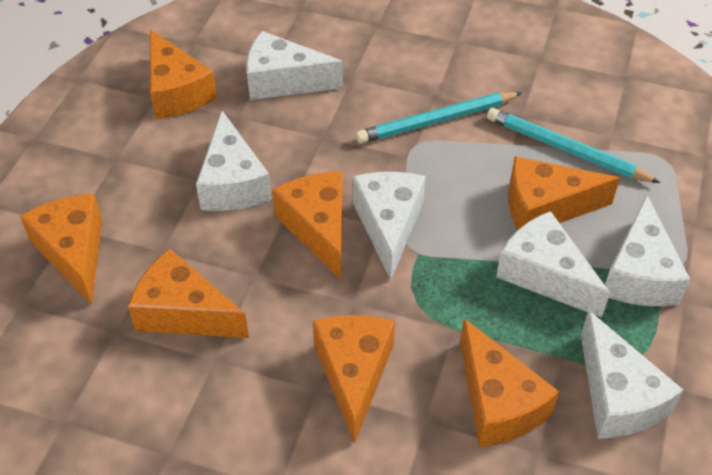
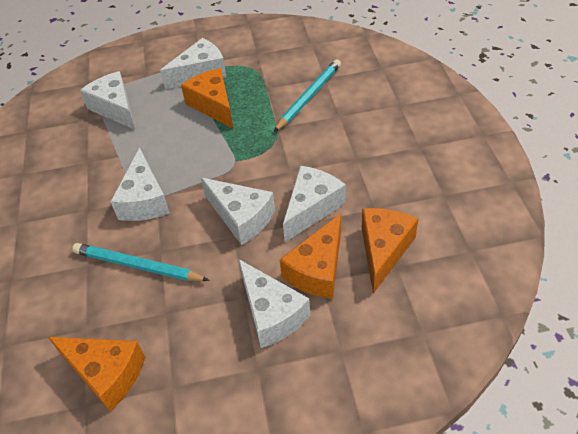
orange cheese: [20,193,102,304] [128,248,249,338] [150,29,217,119] [273,171,343,280] [313,315,395,444] [460,318,559,447] [508,157,620,230] = 7 -> [48,337,145,411] [181,68,233,128] [280,214,341,299] [362,208,418,294] = 4

